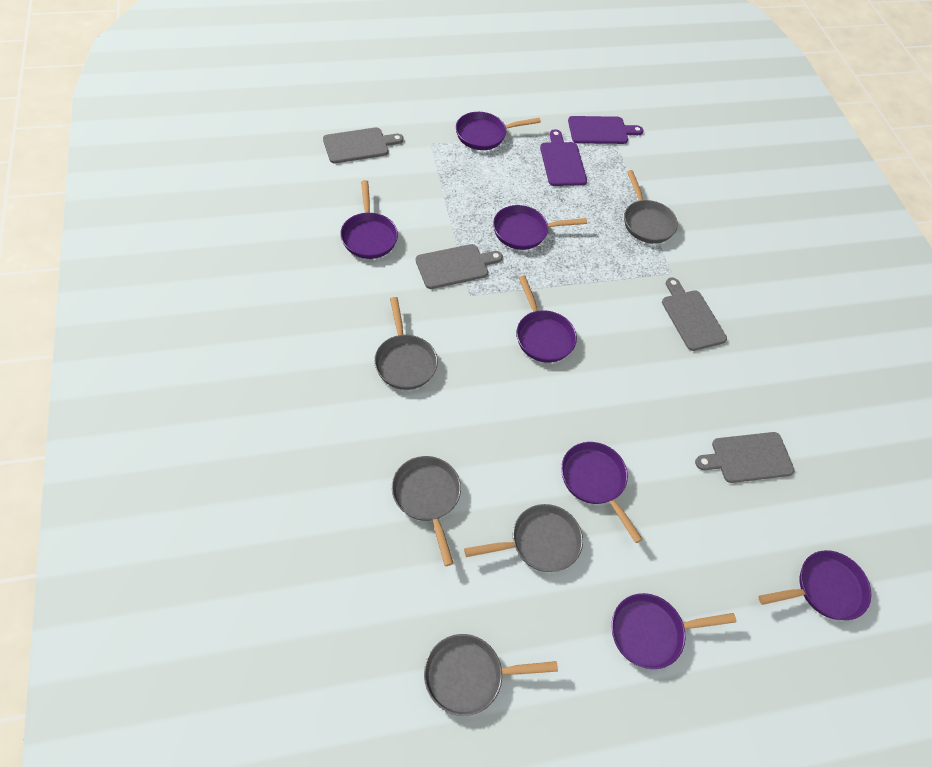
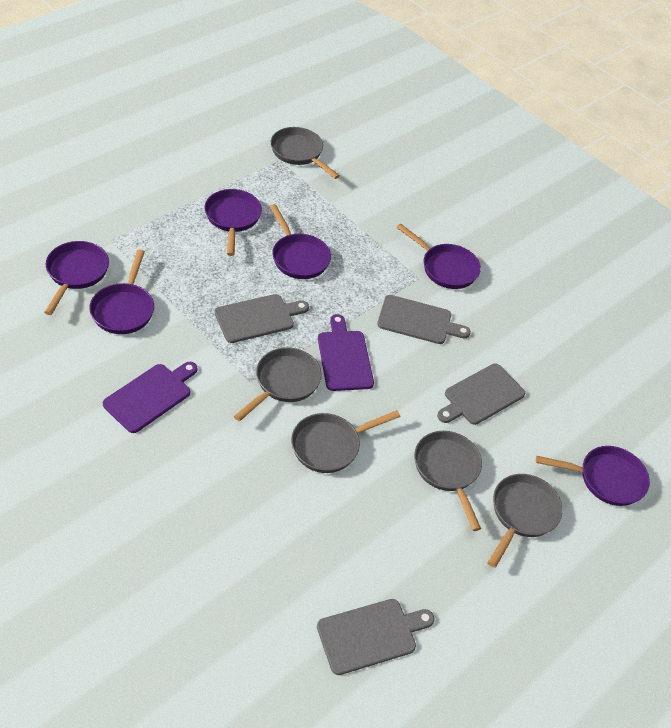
purple pan: [340,180,398,259] [456,112,541,150] [493,205,587,250] [516,276,577,363] [561,442,643,543] [612,593,736,669] [758,550,871,620] = 7 -> [44,241,109,315] [89,249,154,334] [205,189,262,256] [270,204,331,279] [396,224,481,289] [536,446,650,506] = 6

